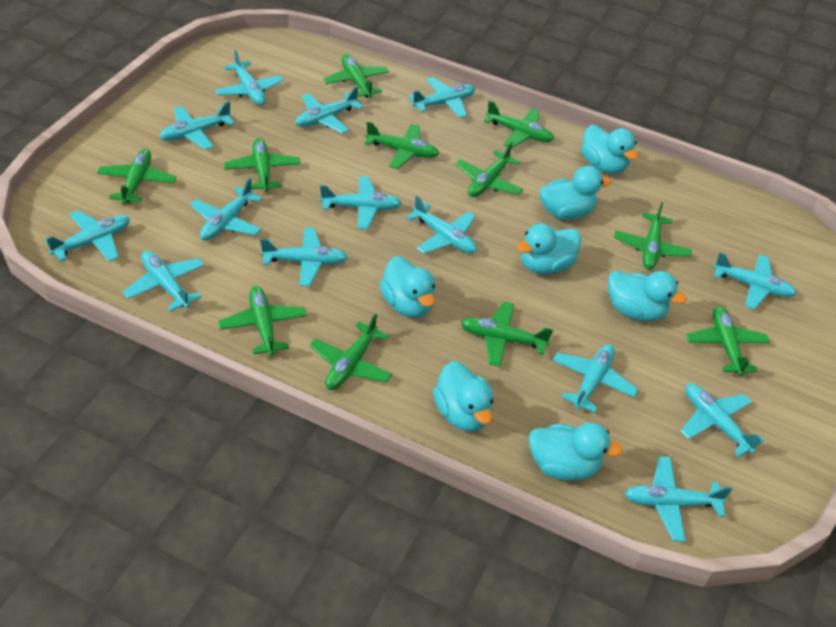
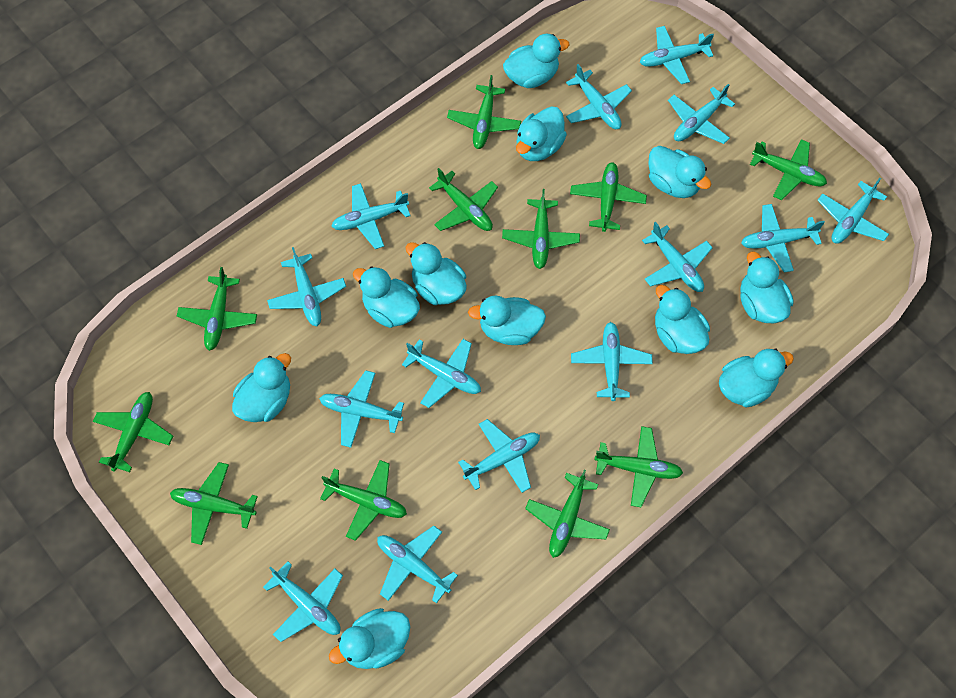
turquoise duck: [380,256,435,318] [433,361,493,432] [517,224,581,274] [529,422,623,481] [539,166,611,220] [582,125,639,174] [608,270,687,322] = 7 -> [232,353,291,422] [329,608,410,669] [353,266,420,328] [405,242,467,305] [468,295,546,345] [503,34,569,88] [516,106,567,161] [648,146,711,198] [655,285,710,354] [719,349,794,407] [740,252,793,324] = 11

